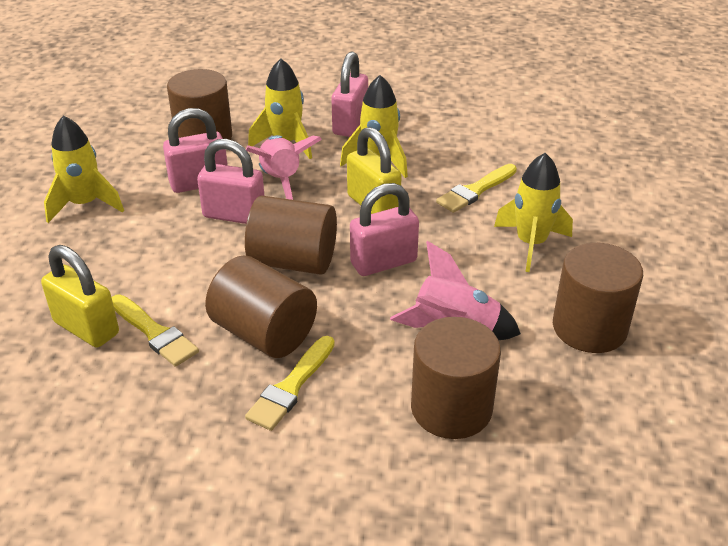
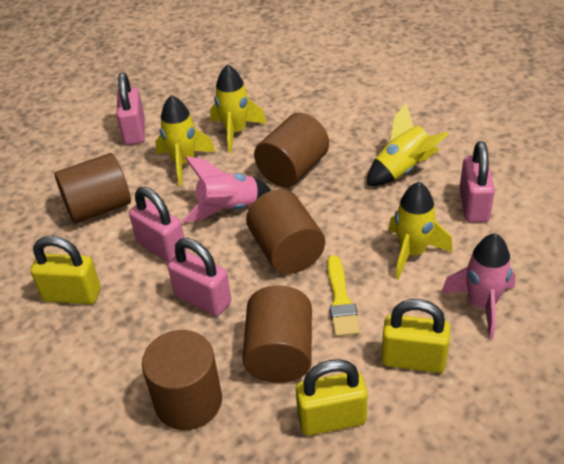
yellow brush: [112,294,199,367] [245,336,335,431] [436,164,517,213] = 3 -> [327,255,360,337] = 1
yellow padlock: [41,245,119,348] [347,127,402,214] = 2 -> [31,236,101,304] [296,359,368,436] [381,299,450,373] = 3

